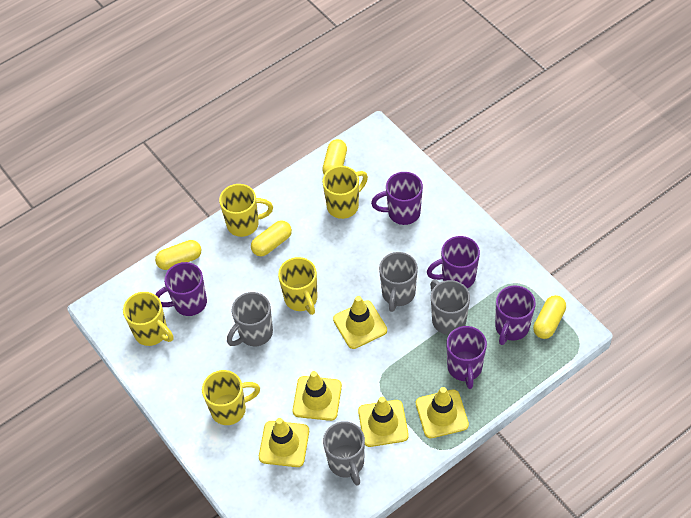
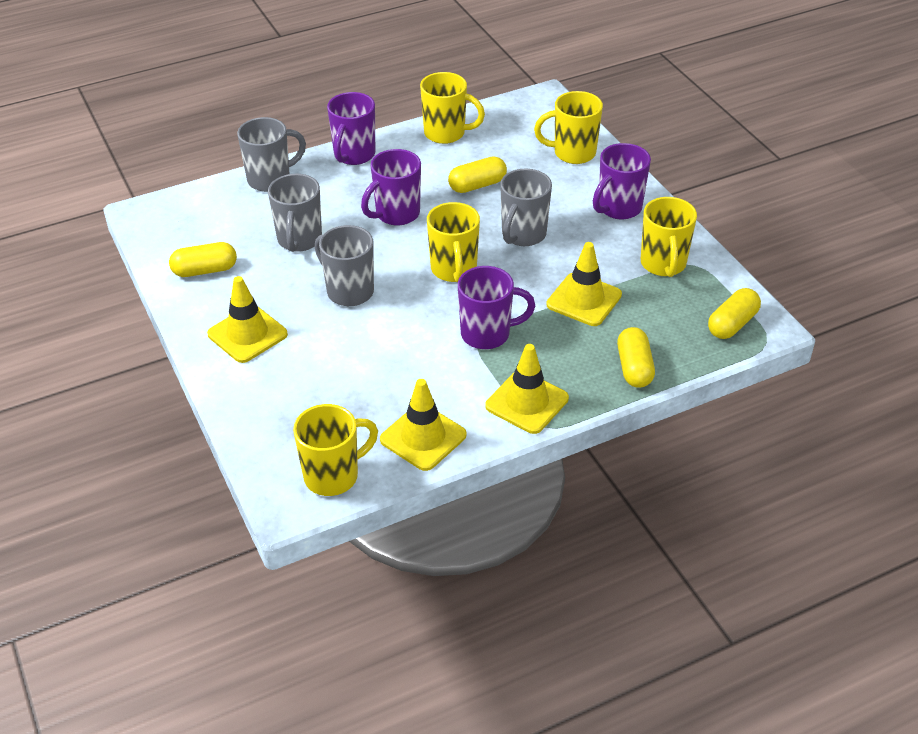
purple mug: [155,262,207,316] [371,172,423,225] [427,236,480,288] [446,326,487,389] [495,285,536,345] = 5 -> [327,92,375,165] [361,149,421,226] [458,266,535,349] [593,143,651,220] = 4
yellow traffic cone: [259,418,309,467] [293,371,342,421] [333,296,387,349] [358,397,409,447] [416,387,469,438] = 5 -> [207,276,288,363] [380,379,467,471] [485,344,569,434] [546,242,622,326] = 4

